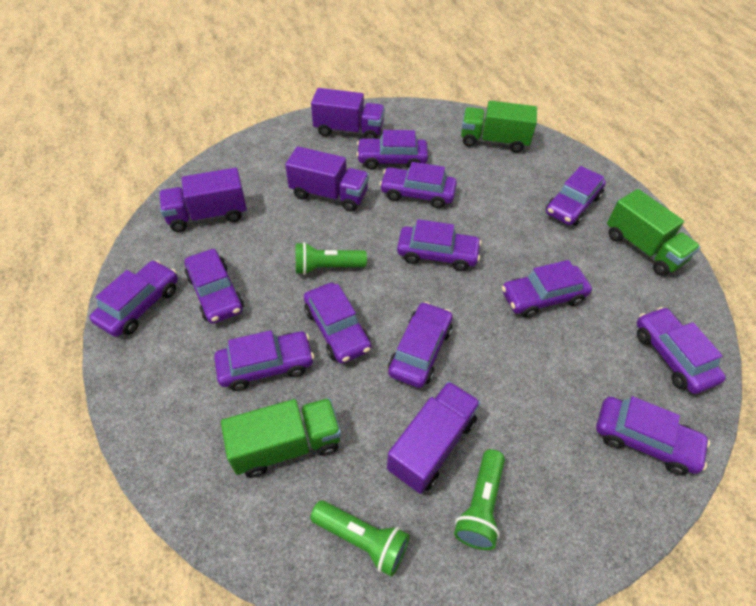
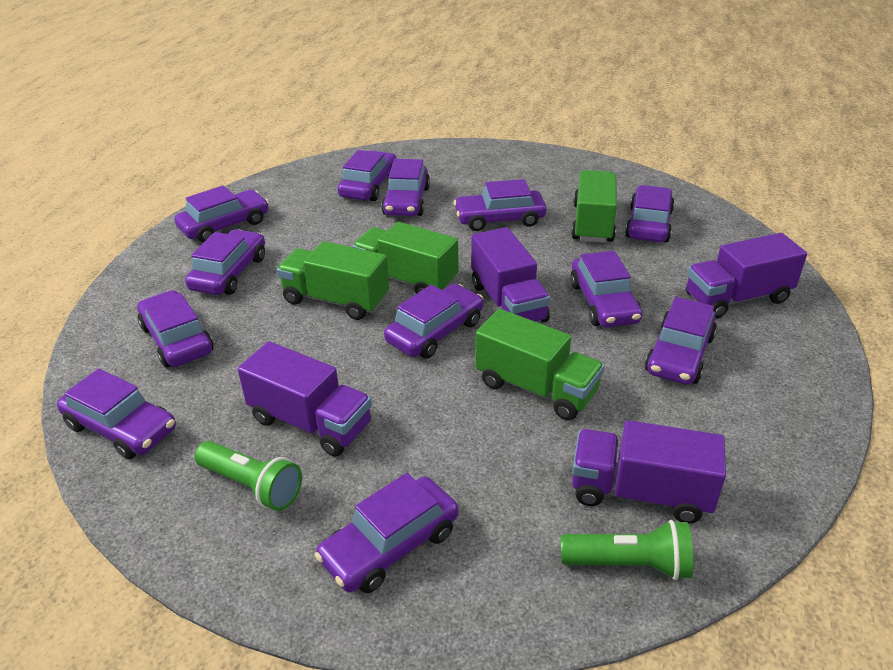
green flashlight: [296,242,367,275] [310,500,410,577] [454,449,505,550] = 3 -> [195,441,302,511] [561,520,693,580] = 2
green truck: [221,398,341,478] [461,101,537,153] [607,189,700,276] = 3 -> [277,241,389,320] [352,222,459,294] [475,309,604,420] [571,170,617,243] = 4

